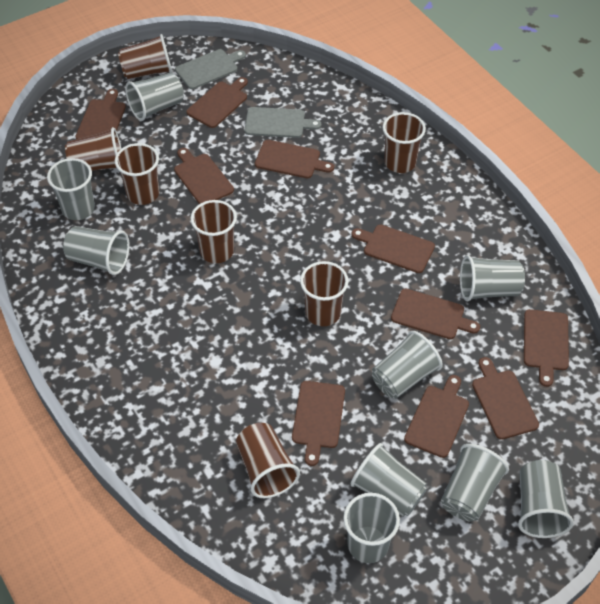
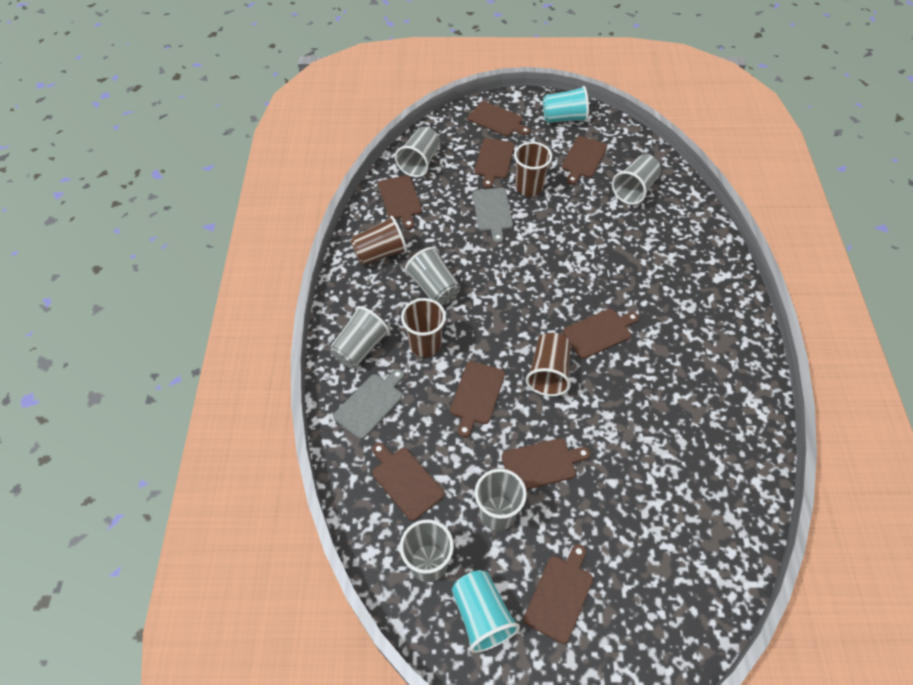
brown cup: [65,127,122,171] [115,143,159,205] [118,34,172,79] [190,200,237,263] [236,423,300,498] [300,261,348,326] [382,112,426,173] = 7 -> [350,216,407,265] [401,298,446,357] [514,142,552,196] [526,333,571,396] = 4
brown cutting board: [76,89,126,139] [174,148,234,204] [186,77,248,128] [255,140,334,178] [292,381,345,466] [351,224,435,273] [391,288,480,339] [404,375,469,458] [472,357,539,440] [524,309,569,387] = 10 -> [372,442,444,521] [378,175,422,229] [450,361,505,437] [468,101,531,136] [474,138,515,188] [502,438,590,490] [523,544,593,644] [562,136,607,185] [563,309,639,359] = 9
grey cup: [47,158,95,220] [63,226,130,275] [125,73,184,121] [343,493,400,563] [351,443,427,517] [372,331,443,399] [441,444,509,522] [460,255,525,301] [518,460,574,538] = 9 -> [329,306,390,368] [395,127,440,177] [400,519,454,582] [405,247,460,306] [475,469,527,531] [612,154,661,205] = 6
turquoise cup: none = 0 -> [452,570,520,653] [543,86,589,123] = 2

